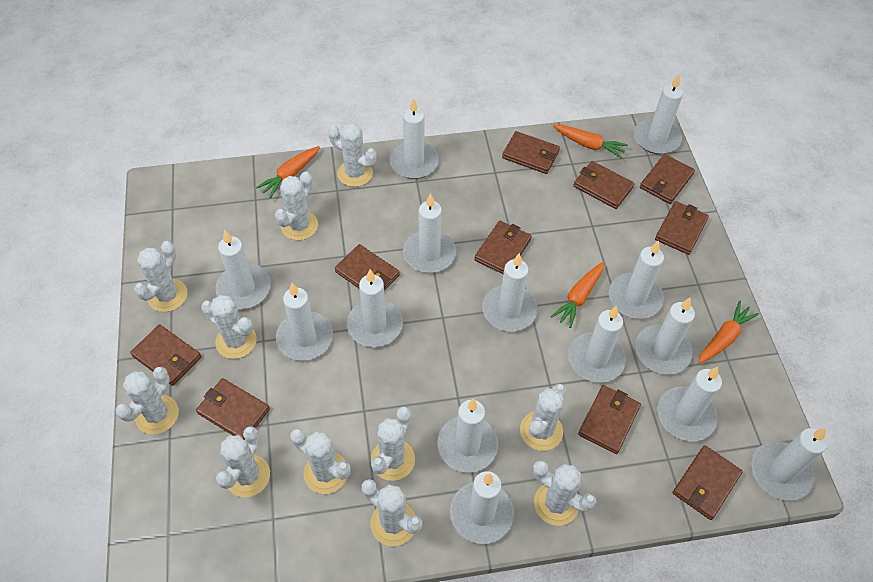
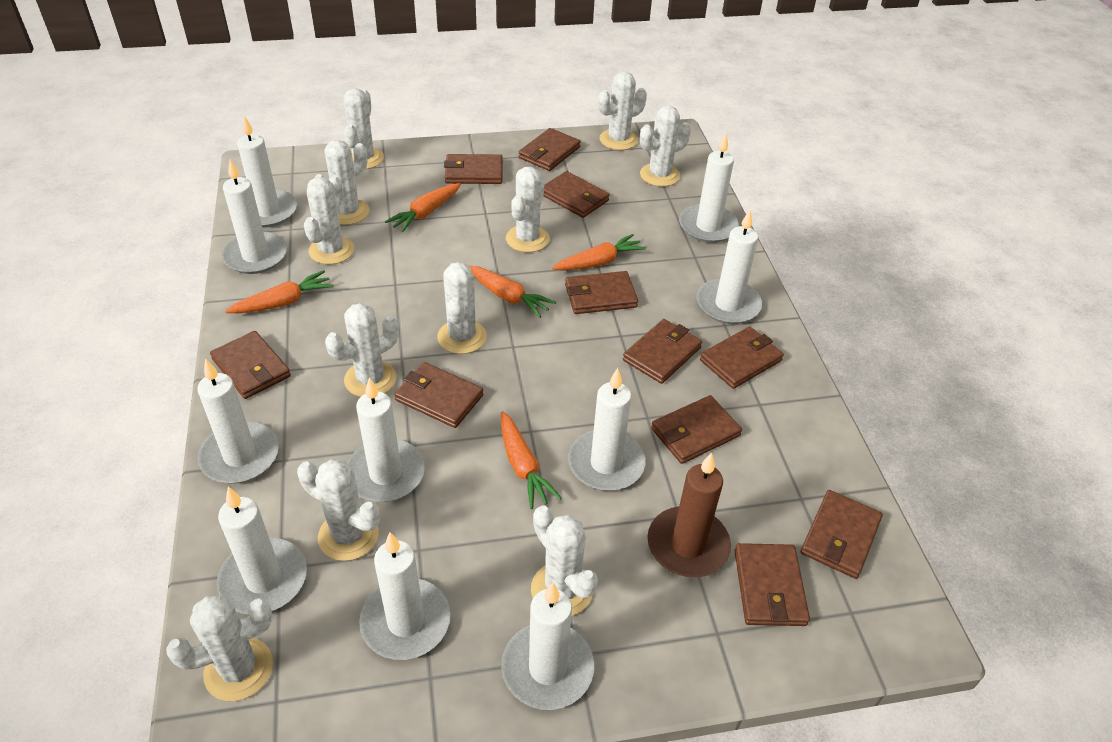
brown candle: none = 0 -> [647,452,731,577] = 1
brown wallet: [130,325,201,386] [196,378,270,440] [335,244,400,291] [474,221,532,274] [502,131,560,174] [573,161,634,209] [578,385,641,454] [640,154,695,204] [655,201,709,255] [672,445,743,520] = 10 -> [210,331,291,399] [394,362,483,428] [444,154,503,184] [519,128,581,171] [543,171,610,218] [565,271,638,314] [623,319,702,384] [651,395,742,464] [700,327,784,389] [734,543,810,626] [801,490,883,579] = 11
orange carrot: [256,146,320,198] [551,262,604,328] [553,125,628,159] [698,301,759,364] = 4 -> [225,270,334,313] [385,183,461,232] [468,265,556,318] [501,411,562,509] [552,234,646,270] = 5
white candle: [215,230,271,309] [276,283,333,360] [347,269,403,347] [390,98,439,179] [403,193,456,273] [437,399,499,473] [450,471,514,544] [482,253,538,331] [569,306,626,383] [609,240,664,319] [634,74,683,154] [635,298,695,374] [658,367,722,441] [752,428,827,501] = 14 -> [197,358,279,484] [217,487,307,614] [221,159,287,274] [237,116,297,228] [347,377,425,502] [359,532,450,660] [501,583,594,710] [568,368,645,491] [679,134,739,243] [697,210,762,324] = 10

